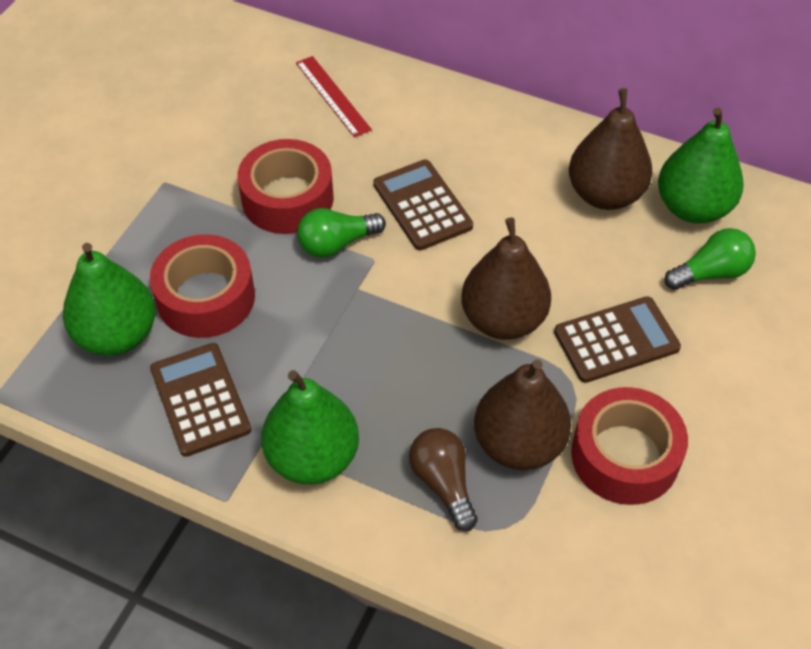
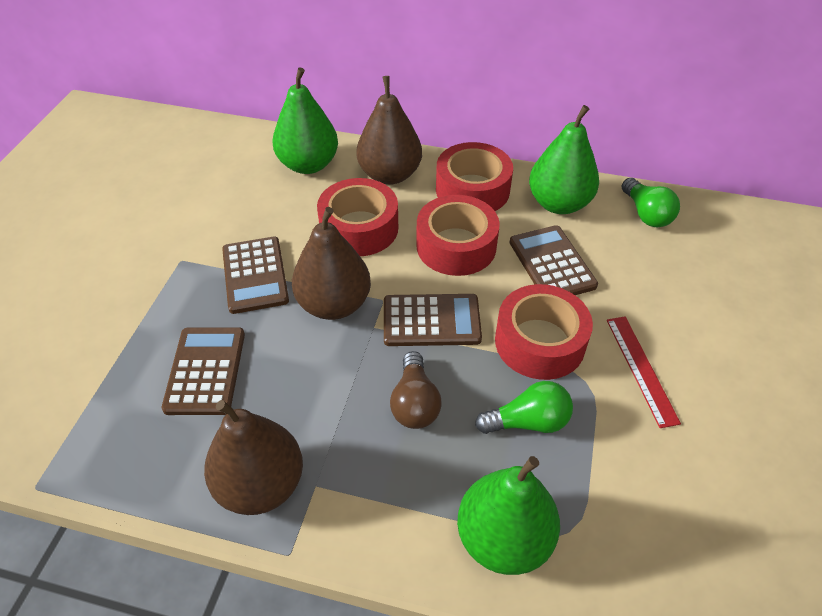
brown calculator: [150,343,251,457] [374,160,473,250] [554,296,681,383] = 3 -> [161,327,245,415] [222,237,289,314] [384,294,482,346] [509,225,598,295] = 4
red tape: [150,234,255,338] [238,139,334,234] [571,387,688,505] = 3 -> [317,178,398,256] [416,195,500,276] [436,142,513,211] [495,284,593,380] = 4

